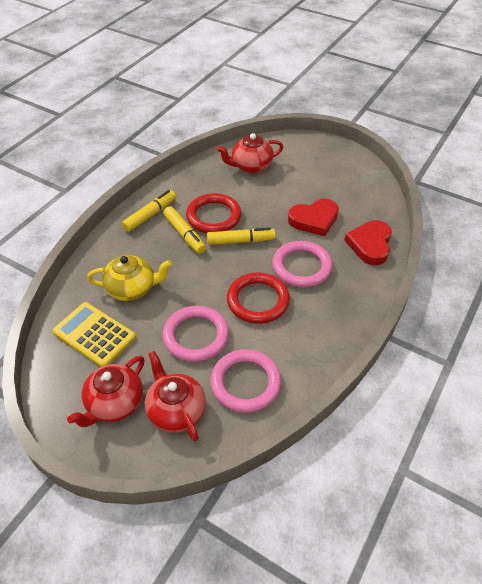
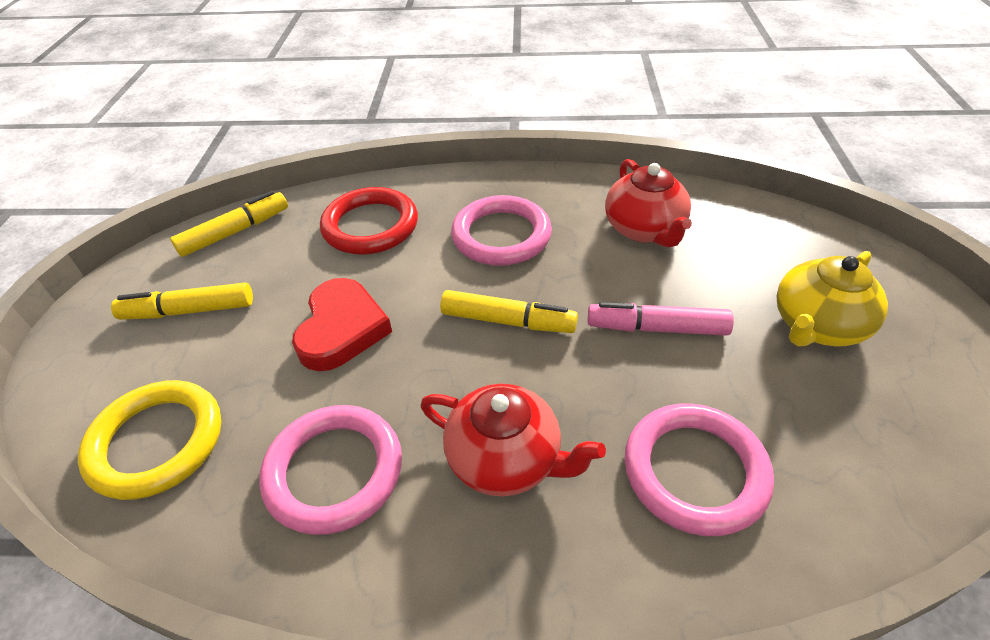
pink marker: none = 0 -> [588,302,734,336] = 1
red heart: [288,199,339,236] [344,220,392,265] = 2 -> [292,278,392,371] = 1
red ring: [186,193,241,233] [227,273,290,324] = 2 -> [320,187,418,255] = 1
red teapot: [67,356,144,427] [145,351,206,442] [217,133,283,173] = 3 -> [421,384,606,496] [605,159,692,248] = 2
yellow calculator: [52,302,136,367] = 1 -> none = 0
yellow ring: none = 0 -> [78,380,221,500] = 1

